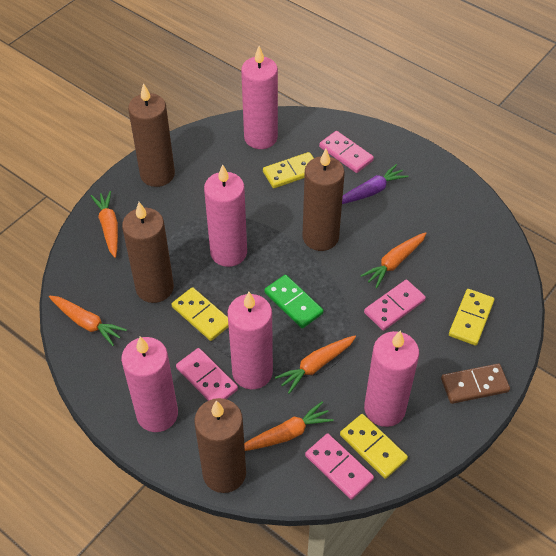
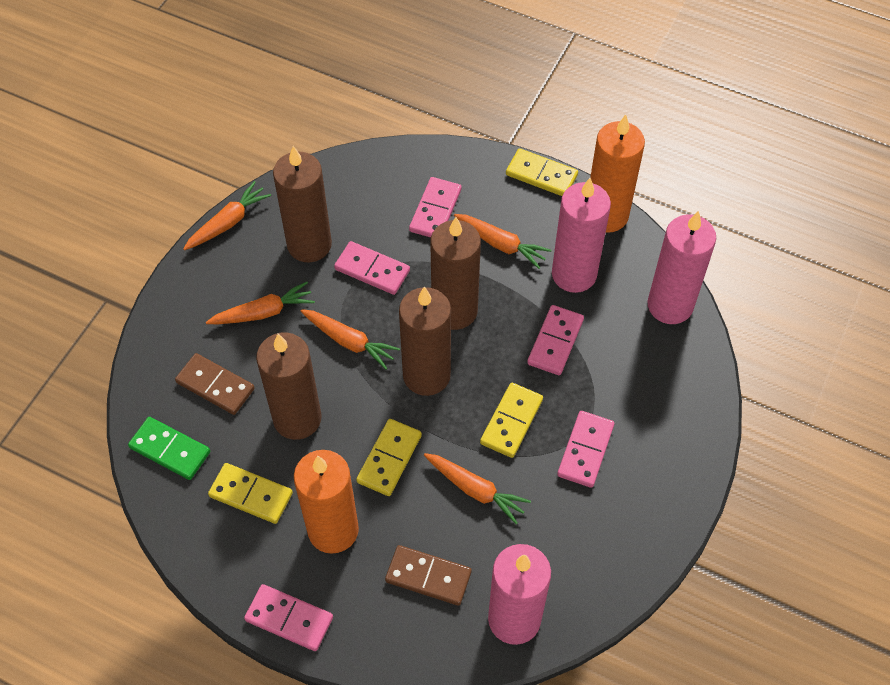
brown domino: [441,364,510,404] = 1 -> [175,353,255,415] [385,545,472,606] = 2
orange candle: none = 0 -> [294,450,359,554] [590,115,645,233] = 2
pink candle: [121,337,178,432] [204,164,247,267] [228,292,273,389] [241,46,278,149] [364,330,419,427] = 5 -> [488,544,551,645] [552,178,611,293] [647,211,716,324] = 3
pink domino: [176,348,238,401] [305,433,374,500] [319,131,374,173] [364,280,426,331] = 4 -> [244,584,333,651] [334,241,410,295] [409,177,462,238] [527,305,584,375] [557,411,614,488] = 5
purple carrot: [342,164,408,204] = 1 -> none = 0

